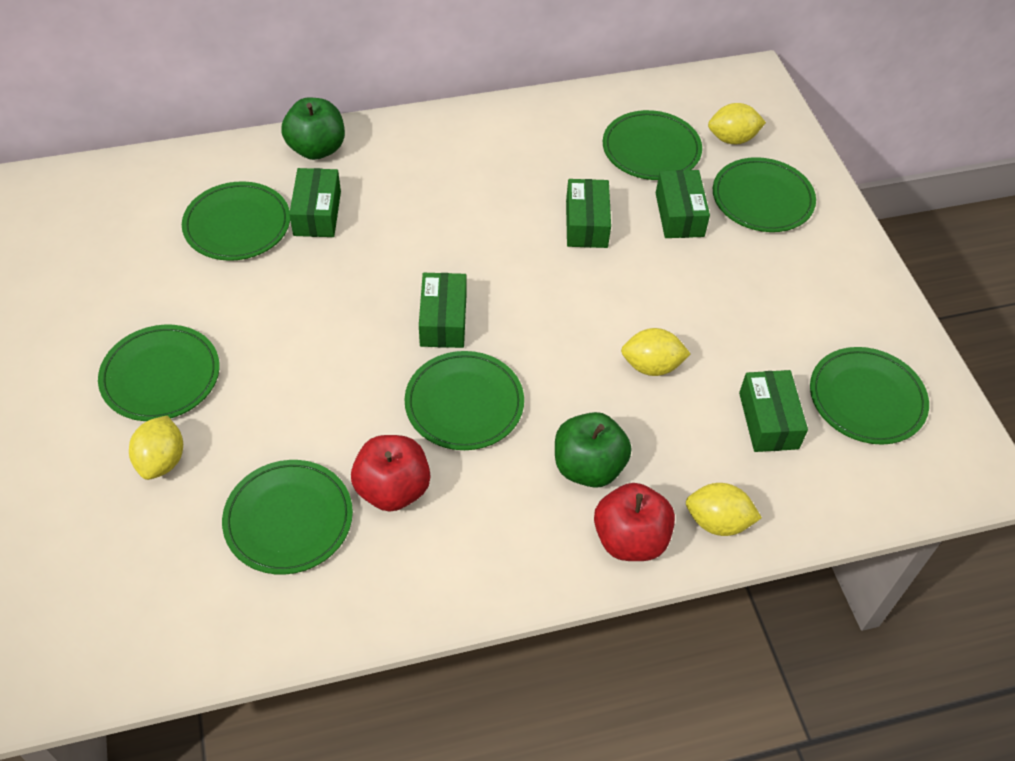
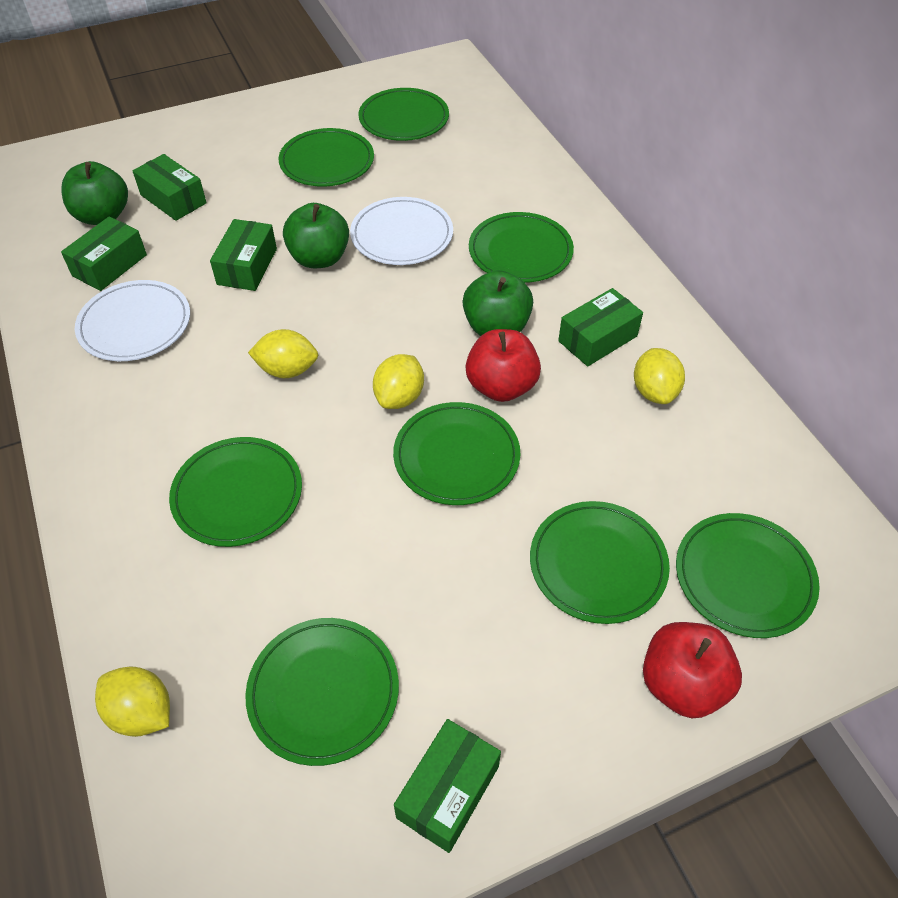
green apple: [281,97,345,160] [555,412,631,488] = 2 -> [61,161,128,225] [283,203,349,268] [463,270,533,336] = 3
green plate: [98,325,219,421] [182,181,290,261] [222,460,353,575] [405,351,524,450] [603,110,702,180] [713,157,816,232] [810,347,929,445] = 7 -> [169,437,302,547] [245,618,399,766] [279,128,374,186] [358,88,449,141] [393,402,520,505] [469,212,574,283] [530,501,670,624] [676,513,820,638] = 8
white plate: none = 0 -> [75,280,190,361] [350,197,453,265] = 2

